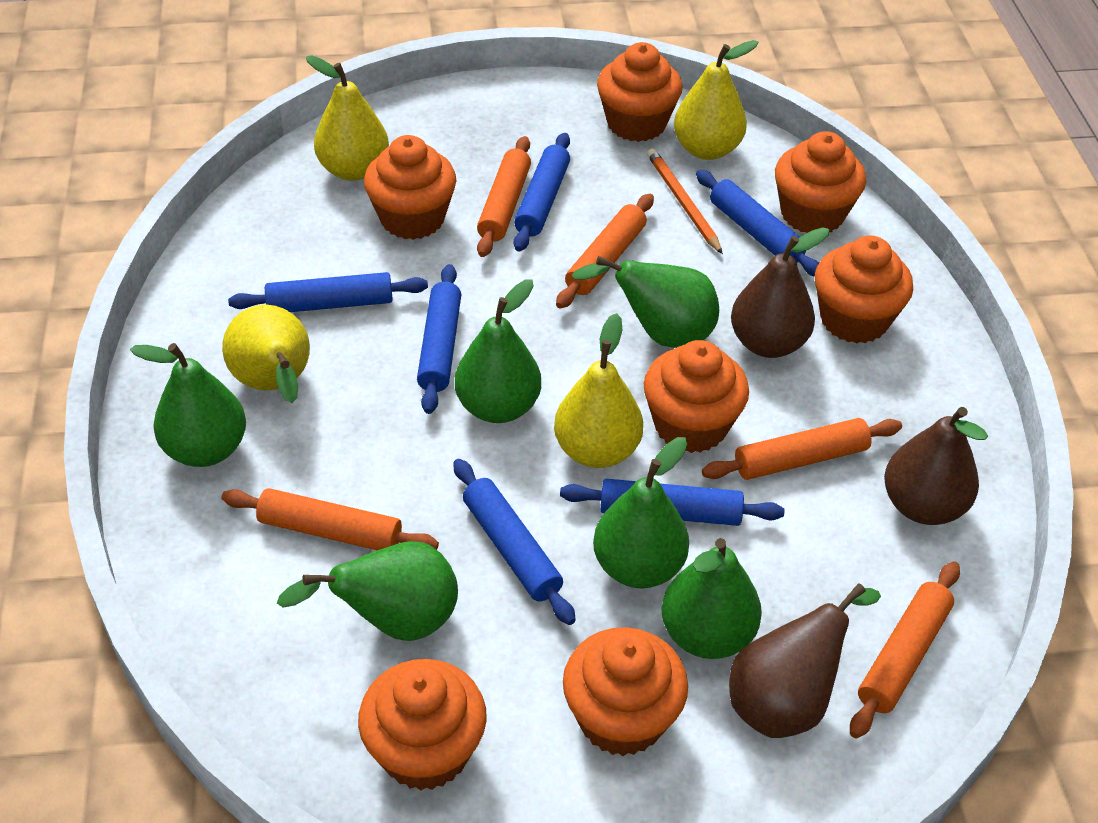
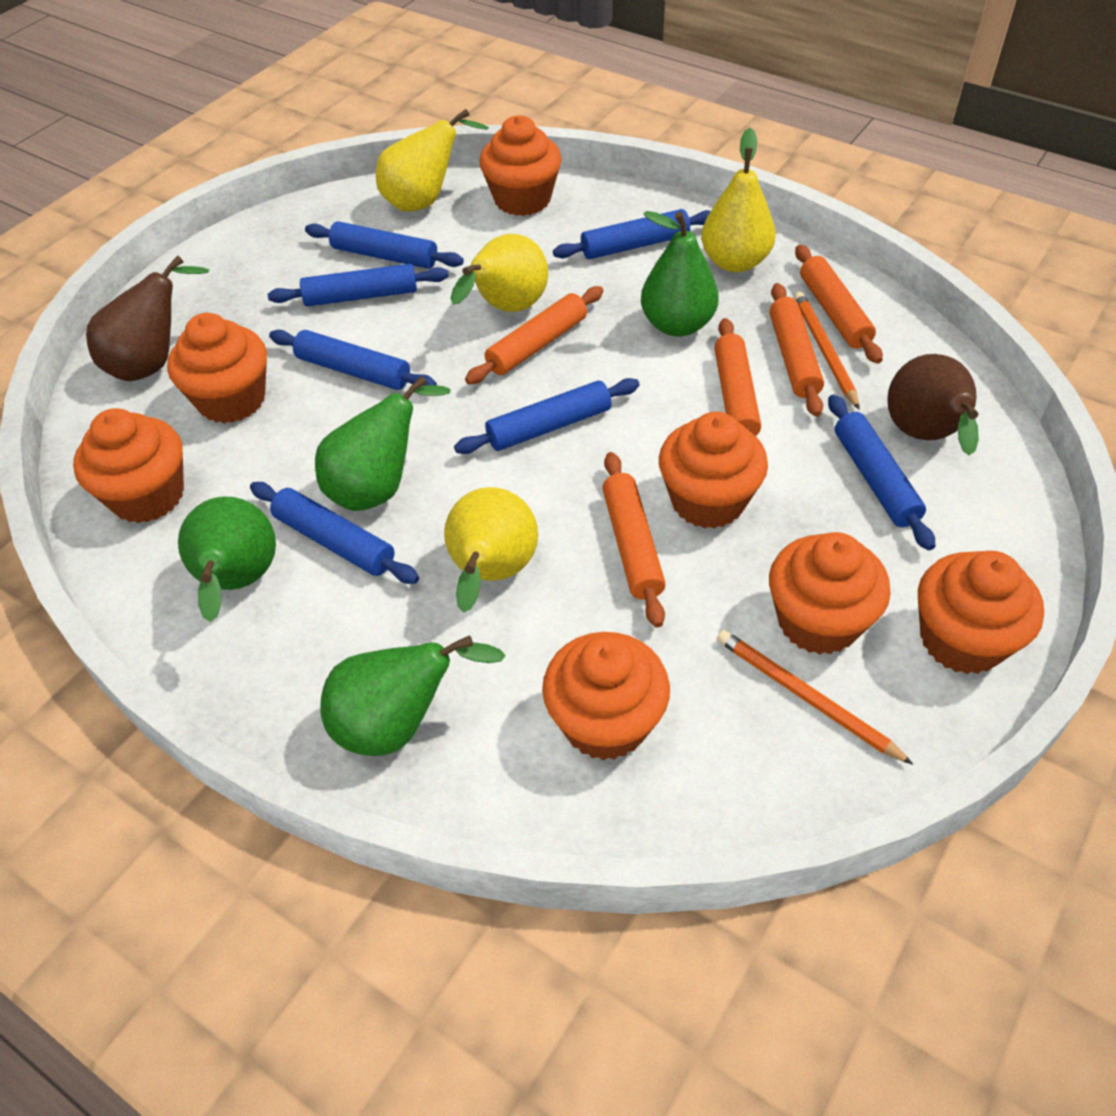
blue rolling pin: [228,272,428,312] [417,264,461,414] [453,459,576,625] [514,133,570,251] [560,479,784,526] [696,170,819,277] = 6 -> [250,482,419,584] [268,264,449,307] [269,330,437,390] [305,221,464,269] [454,378,640,454] [553,209,711,259] [828,395,935,550] = 7
brown pear: [729,583,881,738] [731,227,829,358] [884,407,988,525] = 3 -> [86,256,209,381] [887,354,979,455] = 2
green pear: [130,343,246,467] [277,541,458,641] [455,279,541,423] [572,256,719,348] [593,437,689,588] [662,538,762,659] = 6 -> [178,496,276,622] [315,375,451,511] [320,635,506,756] [641,211,719,337] = 4
orange pencil: [647,148,723,254] = 1 -> [717,630,913,765] [794,292,860,410] = 2

